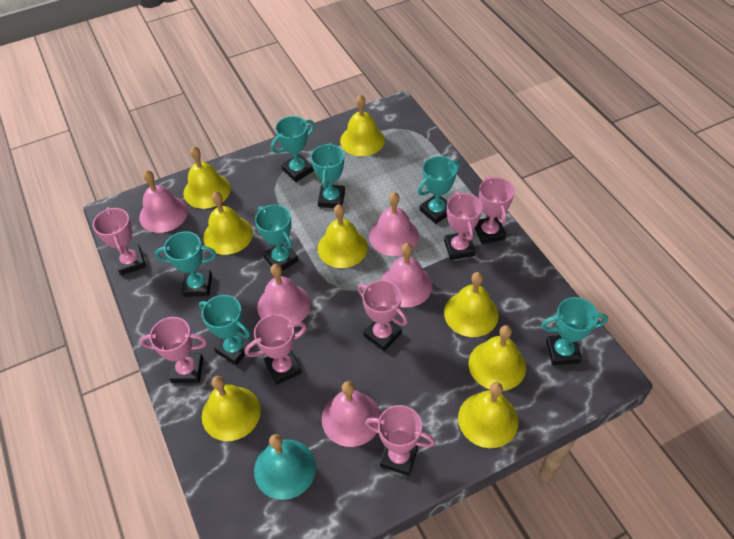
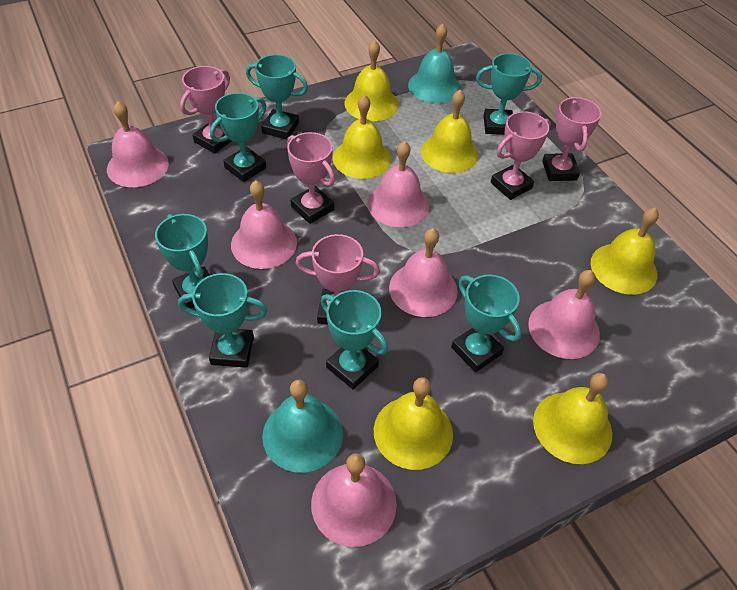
pink bell: [139,170,188,233] [257,264,311,323] [322,381,381,447] [369,192,419,256] [381,243,432,308] = 5 -> [107,101,169,187] [231,180,297,269] [311,453,397,547] [367,141,429,227] [389,228,458,317] [528,270,600,359] = 6
pink trophy: [93,207,146,275] [140,317,207,383] [245,314,307,385] [357,280,408,351] [365,405,435,476] [444,191,483,260] [475,176,515,244] = 7 -> [180,66,231,154] [287,132,335,224] [296,234,380,325] [491,111,551,200] [542,97,601,181] = 5
turquoise bell: [254,434,316,500] = 1 -> [262,380,343,473] [408,23,461,103] = 2
yellow bell: [184,146,231,209] [202,376,261,441] [203,192,253,255] [318,204,368,268] [340,94,385,156] [444,272,499,337] [458,382,518,448] [469,325,526,391] = 8 -> [333,94,391,179] [344,40,399,121] [374,377,453,470] [421,90,479,173] [533,373,612,464] [591,208,659,295] = 6

